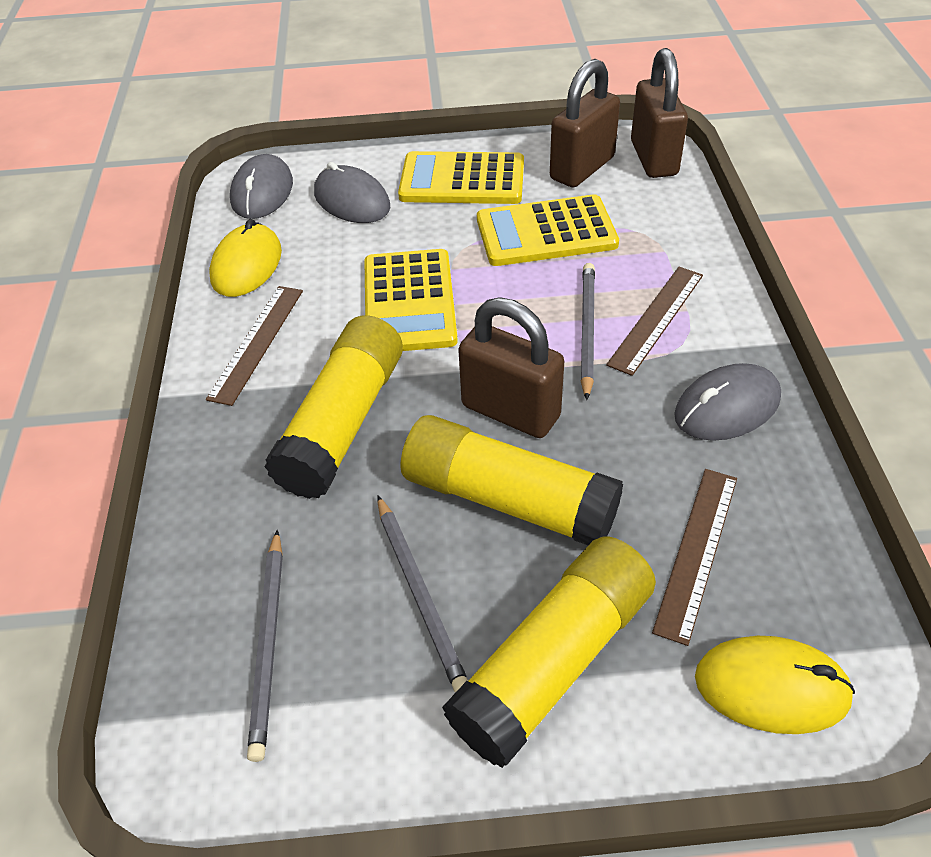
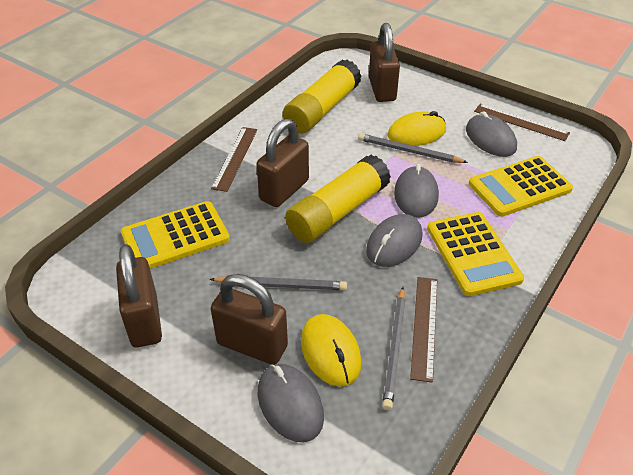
brown padlock: [458,298,564,438] [550,59,620,187] [631,48,688,178] = 3 -> [116,244,162,348] [211,274,288,365] [256,119,309,207] [369,23,400,102] = 4
grey mouse: [230,154,293,219] [314,162,390,223] [674,363,781,441] = 3 -> [258,364,324,442] [366,214,422,267] [394,164,439,218] [466,111,517,157] = 4
yellow glue stick: [264,315,403,499] [400,415,623,545] [442,536,656,768] = 3 -> [283,59,361,134] [285,155,391,243] = 2

